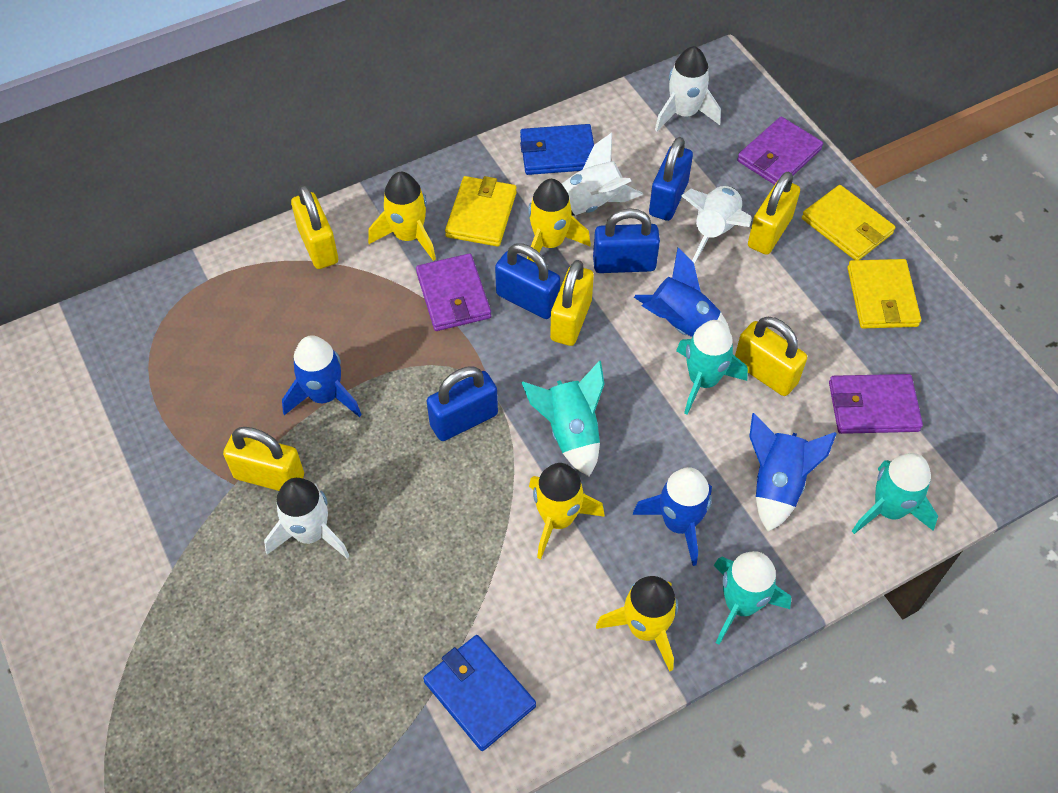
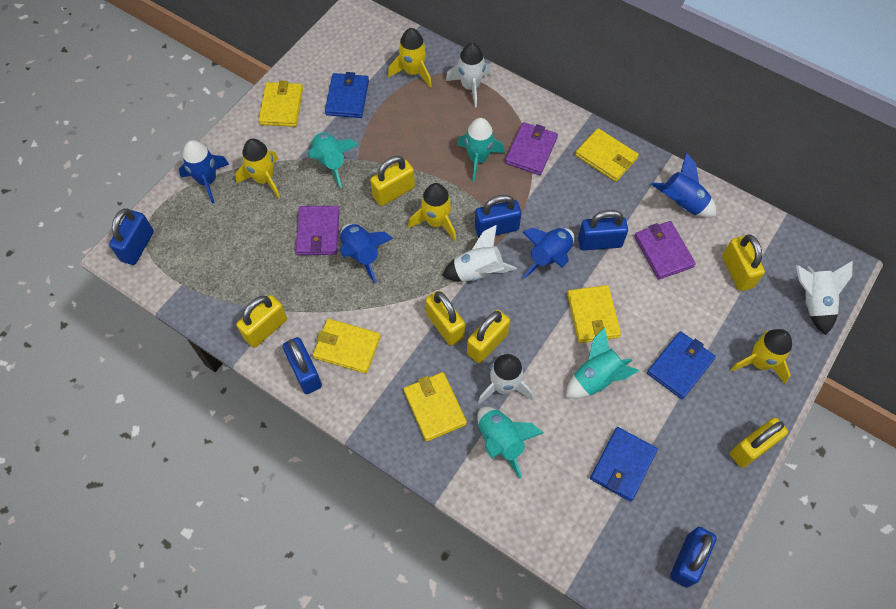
blue padlock: [427,366,498,441] [495,243,560,319] [593,208,660,273] [649,137,693,221] = 4 -> [109,209,154,265] [283,337,322,394] [475,195,522,237] [578,210,628,251] [670,527,717,588] = 5
blue wallet: [423,635,536,751] [520,124,594,175] = 2 -> [325,72,369,118] [590,427,658,502] [647,331,716,399] = 3
yellow padlock: [223,427,304,491] [291,185,338,269] [550,260,594,346] [735,317,807,396] [748,171,800,255] = 5 -> [236,295,287,348] [370,156,415,206] [425,291,465,346] [467,310,510,363] [722,235,765,291] [730,418,788,468] = 6
yellow wallet: [445,176,517,247] [802,185,895,260] [847,259,921,328] = 3 -> [259,81,303,127] [313,319,381,373] [404,372,467,441] [567,285,621,343] [575,128,639,182] = 5

